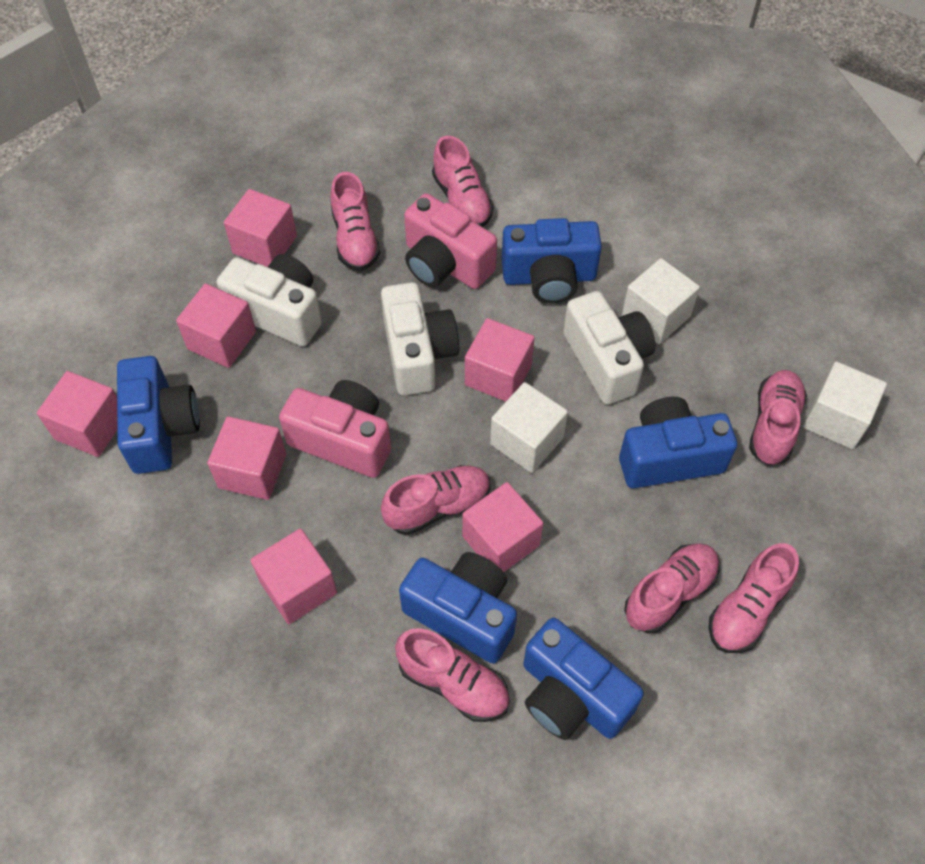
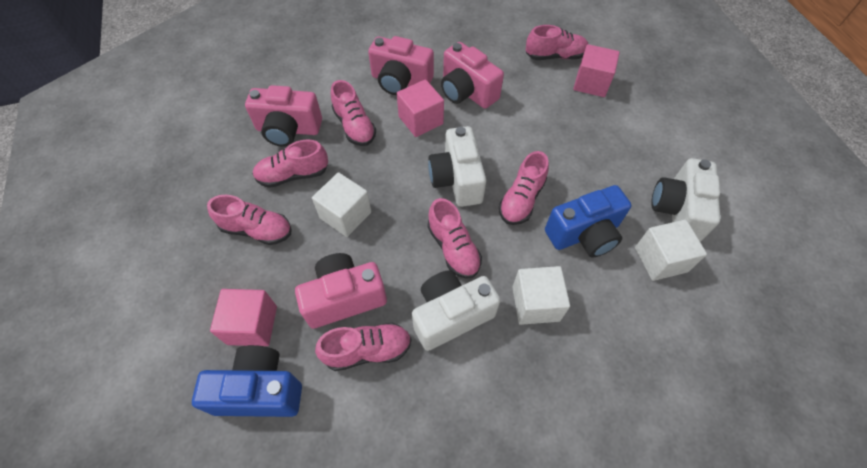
blue camera: [117,356,200,474] [399,552,517,664] [502,218,602,303] [523,618,644,740] [619,397,737,488] = 5 -> [192,345,302,417] [545,185,631,258] = 2
pink camera: [279,380,391,478] [404,193,497,289] = 2 -> [245,85,322,147] [295,253,387,329] [368,36,434,95] [441,42,504,109] = 4
pink cube: [37,371,117,457] [176,283,256,368] [207,416,286,500] [224,189,297,267] [250,528,337,624] [462,482,543,572] [465,318,535,401] = 7 -> [210,289,277,346] [397,79,444,137] [573,44,620,97] = 3

